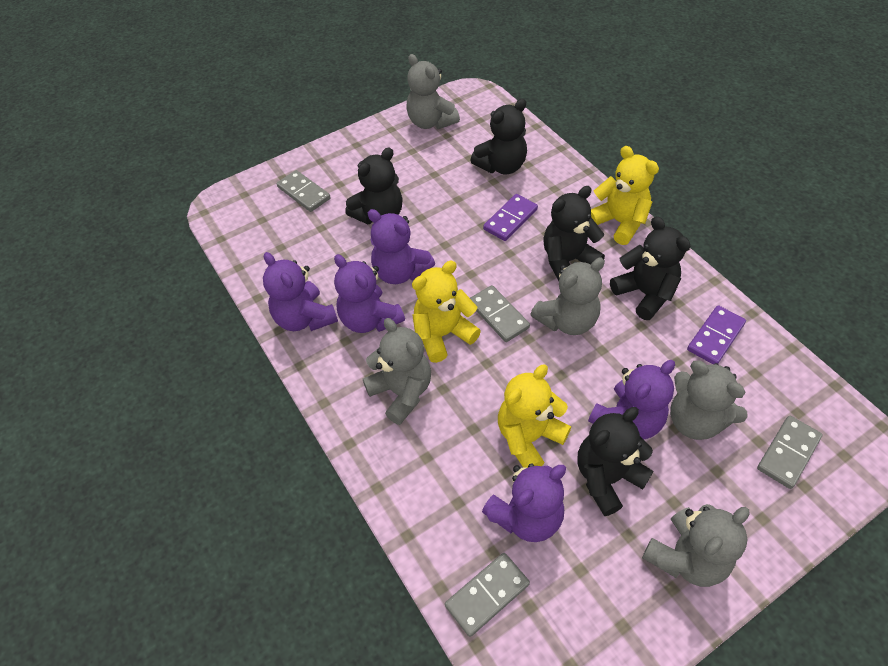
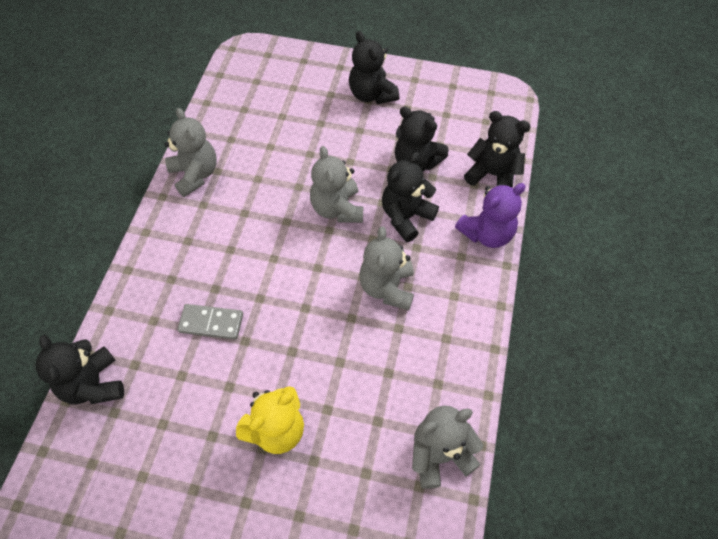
grey domino: [277,170,331,212] [445,553,530,637] [470,285,530,342] [757,416,823,489] = 4 -> [177,304,243,340] = 1
grey teddy bear: [363,318,431,425] [406,54,460,129] [530,258,605,335] [642,504,750,587] [670,361,748,440] = 5 -> [165,108,217,197] [310,146,363,223] [359,226,414,310] [412,406,483,489] = 4
purple domino: [483,194,538,241] [687,305,746,364] = 2 -> none = 0
purple teddy bear: [263,252,338,331] [334,254,405,333] [368,209,435,284] [482,463,566,542] [588,360,675,440] = 5 -> [455,183,526,248] = 1
yellow teddy bear: [412,261,481,363] [498,365,571,468] [591,146,659,245] = 3 -> [236,386,304,454] = 1

